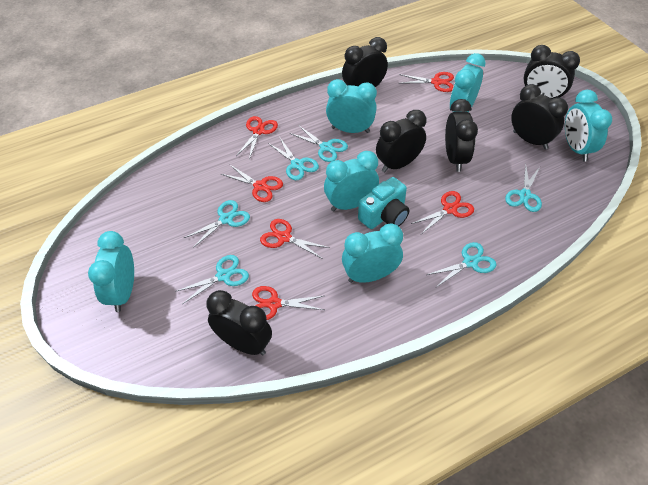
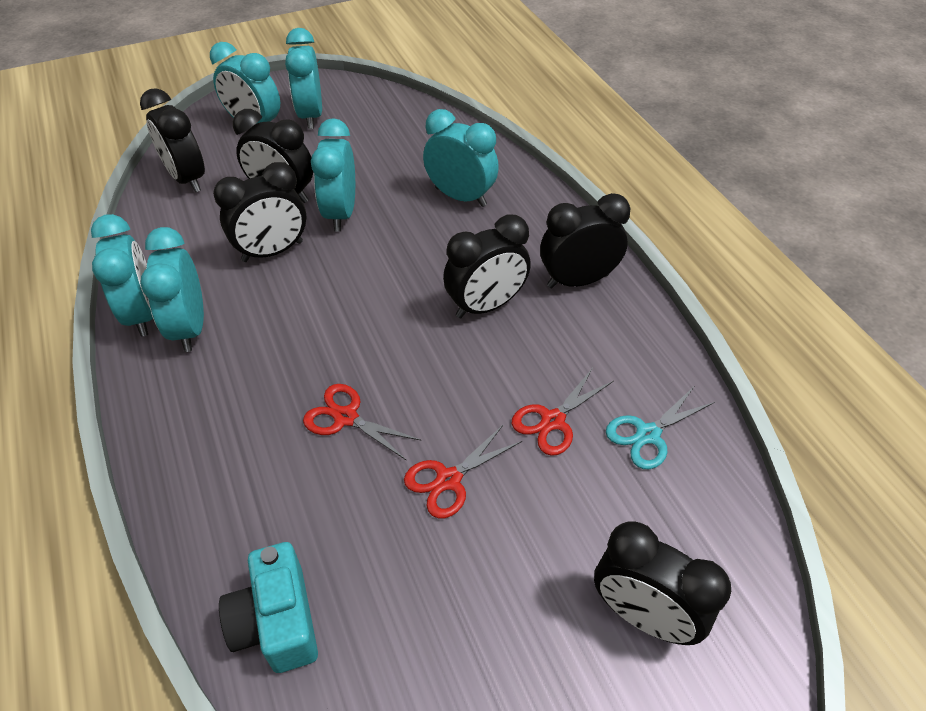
red scissors: [221,164,283,202] [236,116,278,159] [252,286,324,320] [260,219,330,259] [398,72,454,92] [411,191,474,234] = 6 -> [303,384,422,461] [404,424,522,518] [512,368,614,456] = 3
turquoise scissors: [175,255,249,304] [184,200,250,248] [268,138,319,180] [290,125,348,162] [427,242,496,288] [505,164,542,212] = 6 -> [606,387,715,469] = 1

